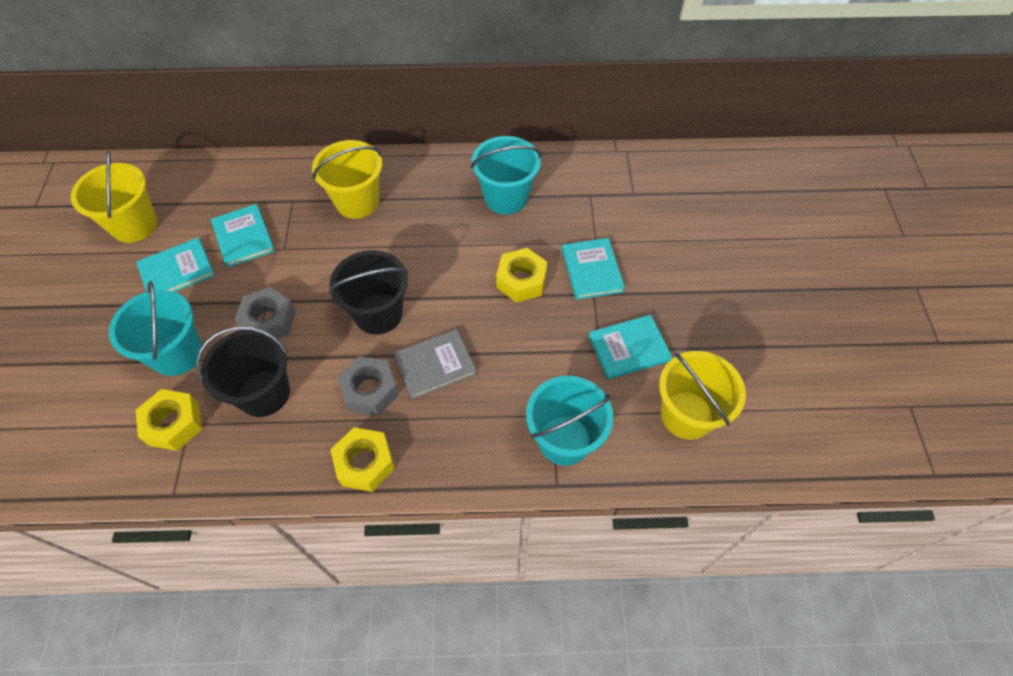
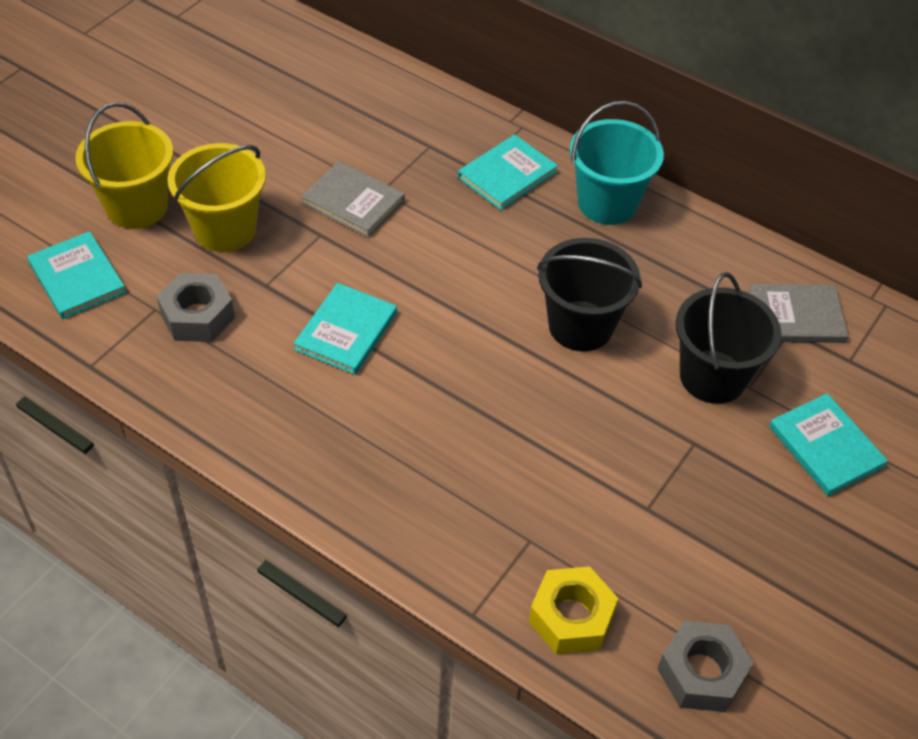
grey book: [393,329,477,399] = 1 -> [301,161,405,238] [748,284,848,343] = 2
turquoise bucket: [109,281,202,376] [471,136,542,214] [526,376,614,466] = 3 -> [570,101,664,225] = 1
yellow bucket: [71,151,158,243] [312,140,382,219] [659,351,746,440] = 3 -> [75,102,173,229] [168,143,266,252] = 2
yellow nut: [135,389,202,451] [330,427,395,492] [496,248,548,303] = 3 -> [529,566,618,655] = 1

